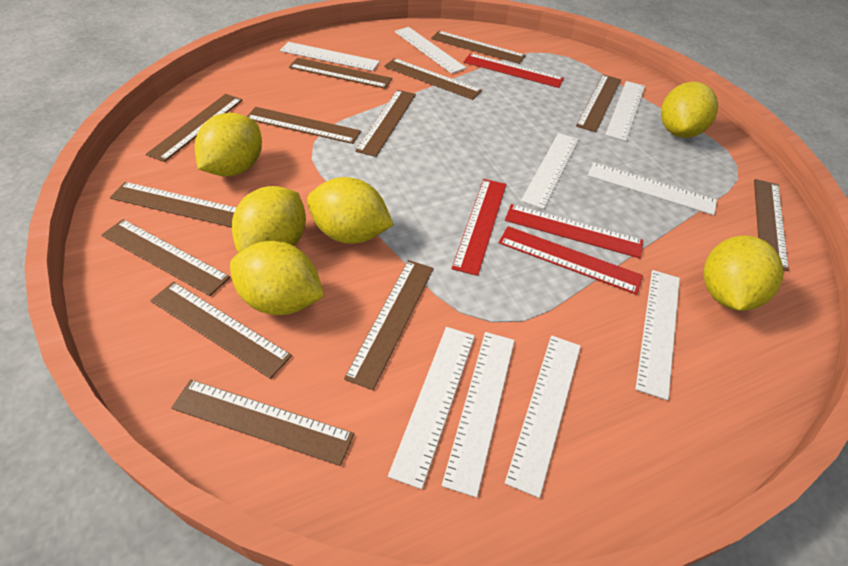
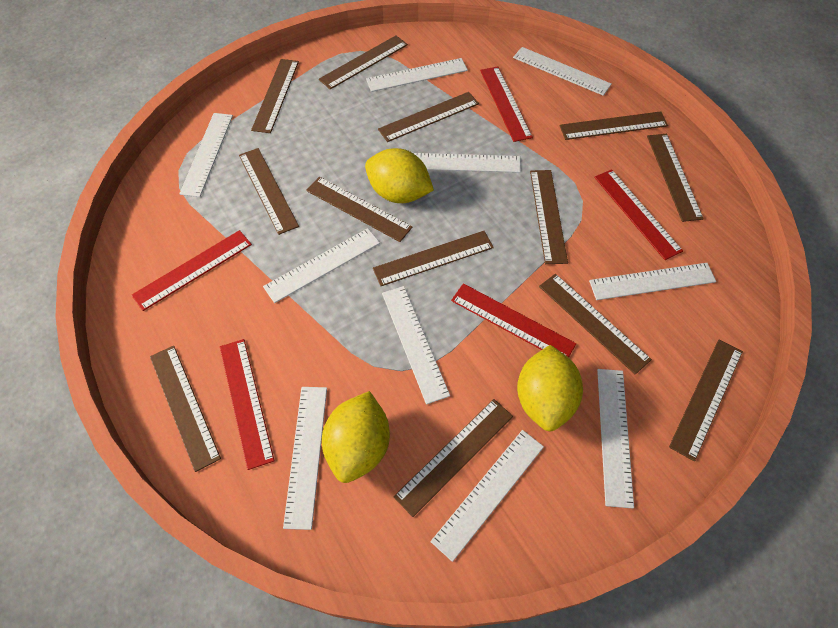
red ruler: [452,179,506,276] [464,53,564,88] [499,226,643,295] [505,204,643,258] = 4 -> [132,230,252,311] [220,339,274,470] [451,283,576,358] [480,67,533,142] [594,169,683,260] = 5
white ruler: [280,42,380,71] [388,327,475,489] [395,27,466,74] [442,332,515,498] [505,336,581,498] [521,133,579,209] [588,162,717,215] [605,81,645,141] [636,270,680,400] = 9 -> [179,113,233,197] [263,228,380,303] [283,387,327,530] [366,58,468,92] [382,286,450,404] [413,153,521,173] [430,430,544,562] [513,47,612,96] [589,263,716,300] [597,369,634,509] = 10
yellow lemon: [195,113,262,176] [230,241,324,315] [232,186,306,253] [307,177,394,244] [661,82,718,138] [703,235,784,311] = 6 -> [322,391,390,483] [365,148,434,203] [517,345,583,431] = 3

